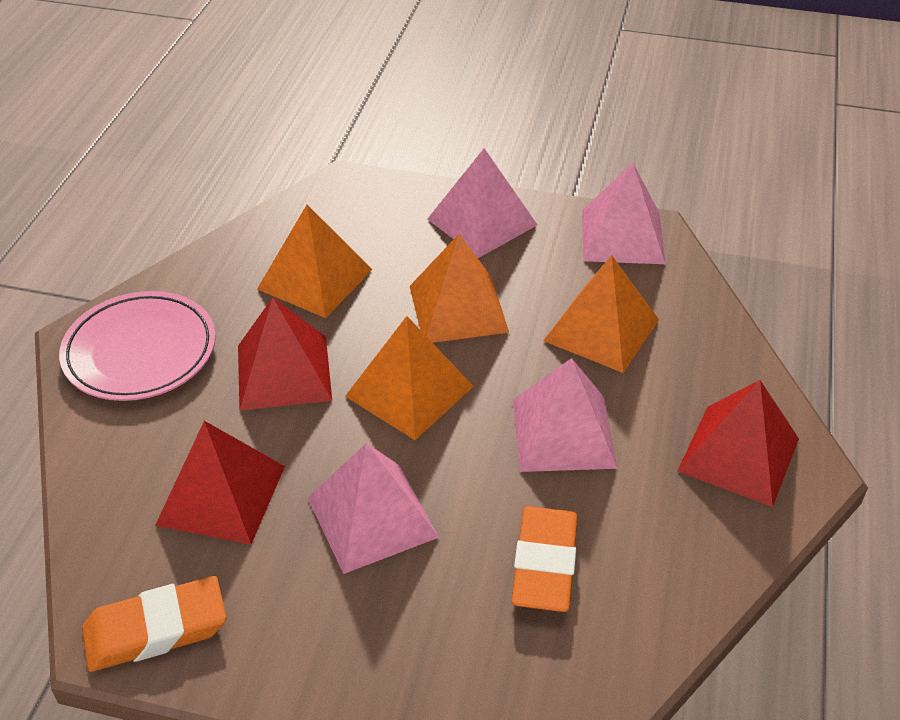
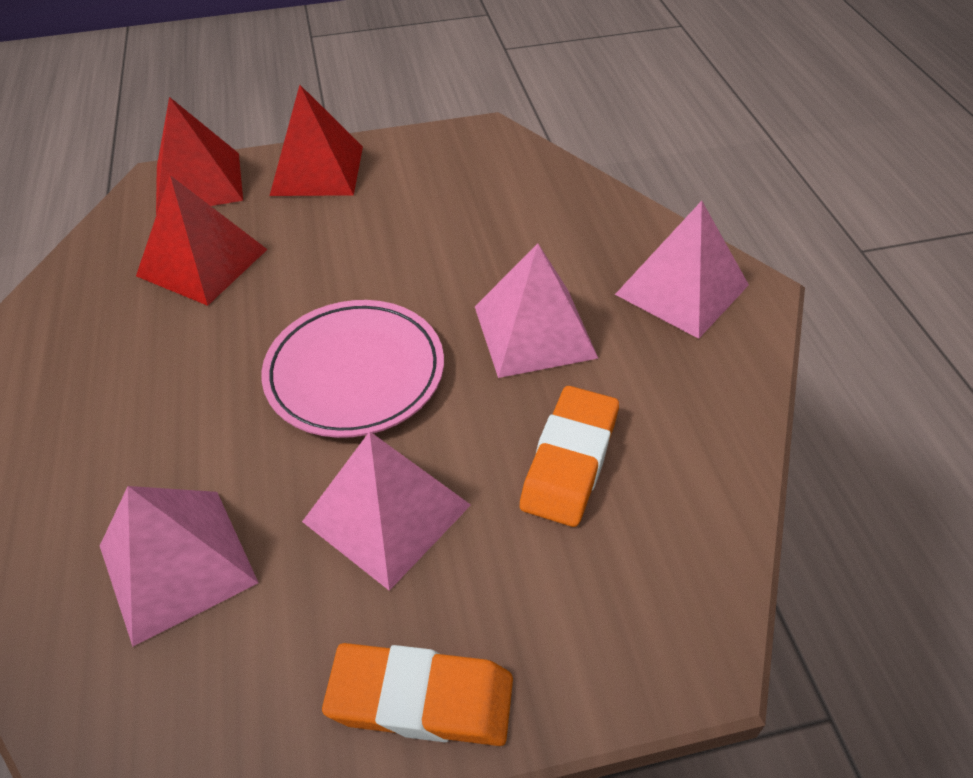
orange pyramid: [257,205,373,318] [345,316,474,440] [410,234,509,343] [543,255,659,373] = 4 -> none = 0

